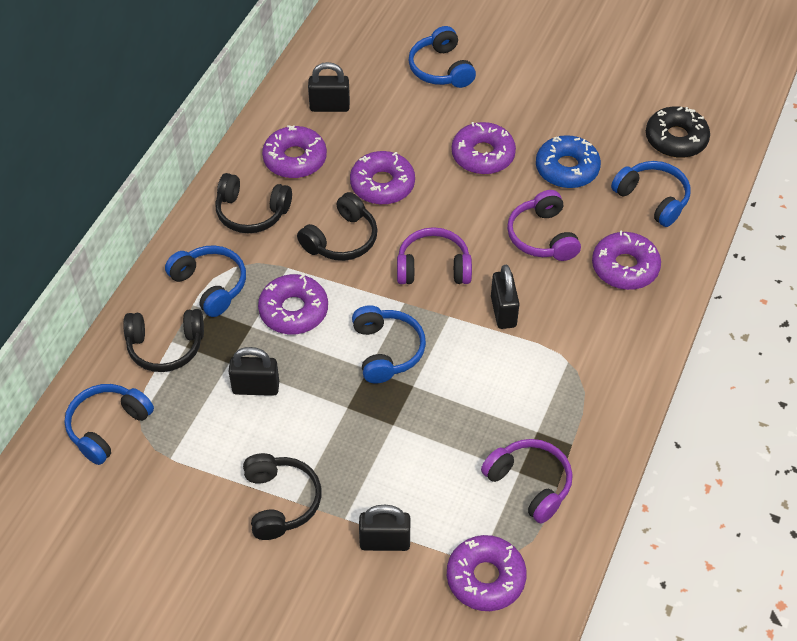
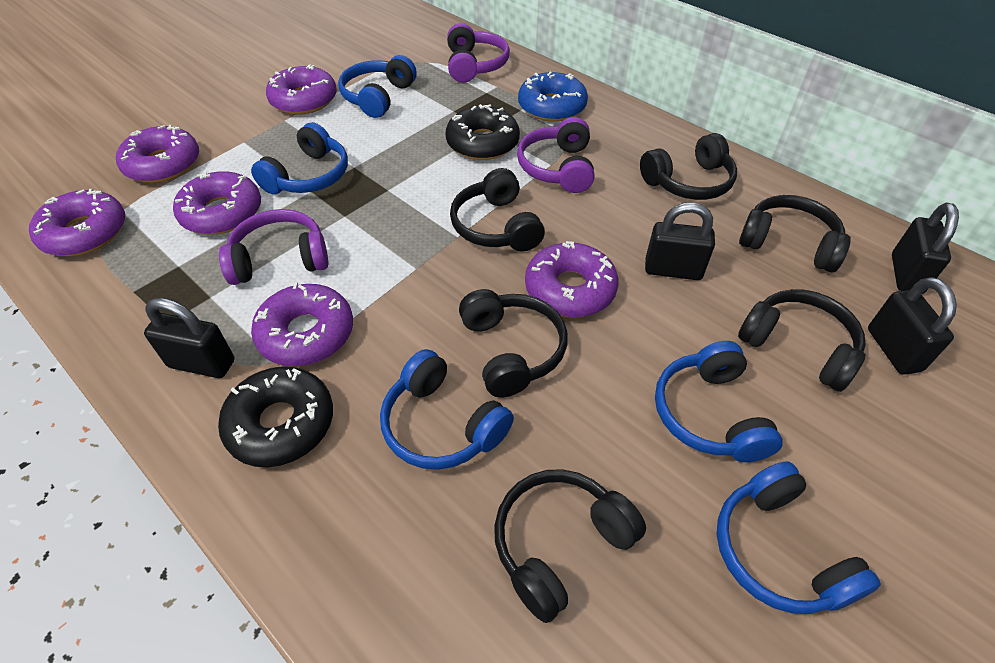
black donut: [646,106,710,158] = 1 -> [218,366,333,467] [446,104,520,160] = 2
black headphones: [123,309,204,372] [215,173,292,233] [243,453,322,540] [297,192,378,261] = 4 -> [450,168,545,252] [459,289,568,398] [494,469,646,623] [640,133,737,200] [738,289,866,392] [739,195,851,272] = 6

